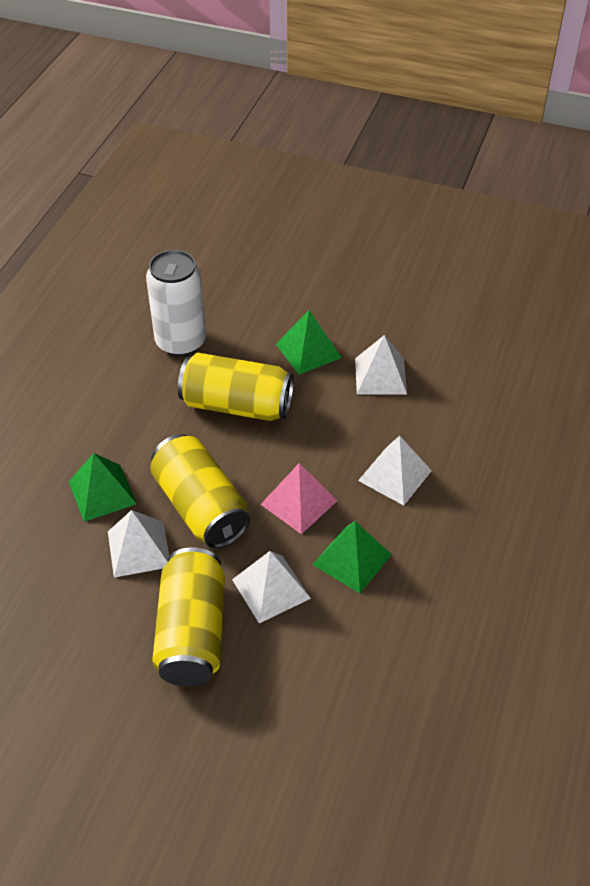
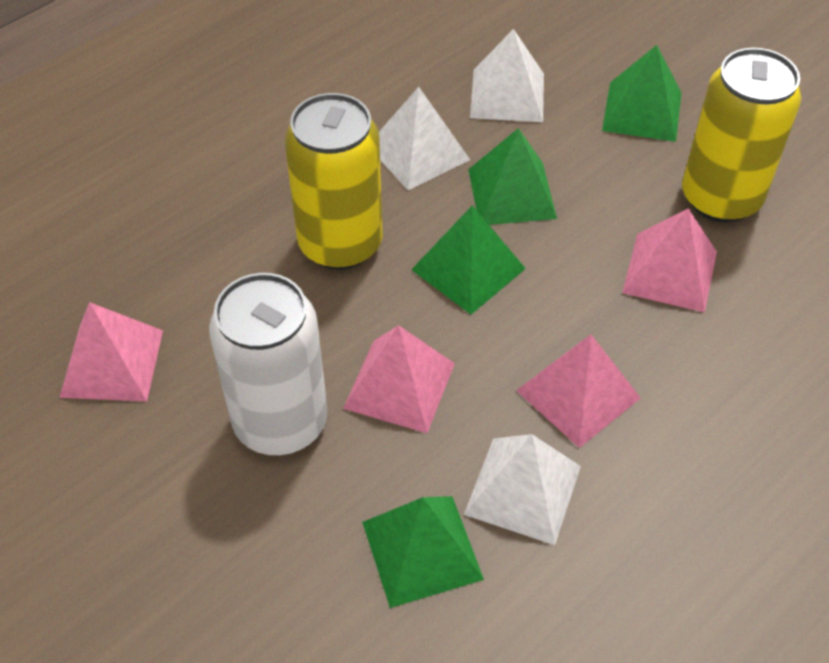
green pyramid: [69,453,137,522] [276,310,342,375] [313,521,392,593] = 3 -> [362,496,484,608] [411,205,526,315] [468,128,557,225] [602,45,681,142] = 4
pink pyramid: [260,463,337,534] = 1 -> [59,302,163,402] [343,325,455,433] [516,335,641,448] [622,208,717,312] = 4
white pyramid: [108,510,169,578] [232,551,311,623] [355,335,407,394] [358,436,432,506] = 4 -> [379,87,470,190] [464,434,581,545] [470,29,544,122] = 3
yellow can: [150,434,250,549] [152,547,225,686] [178,353,294,421] = 3 -> [285,93,383,270] [682,48,802,222] = 2

